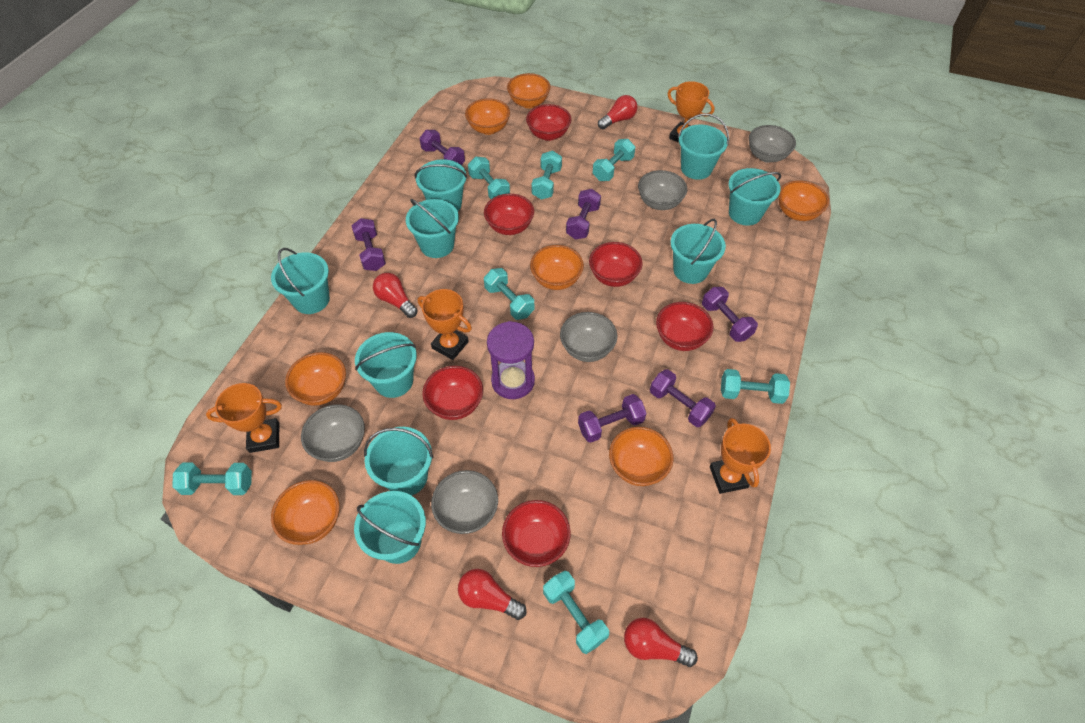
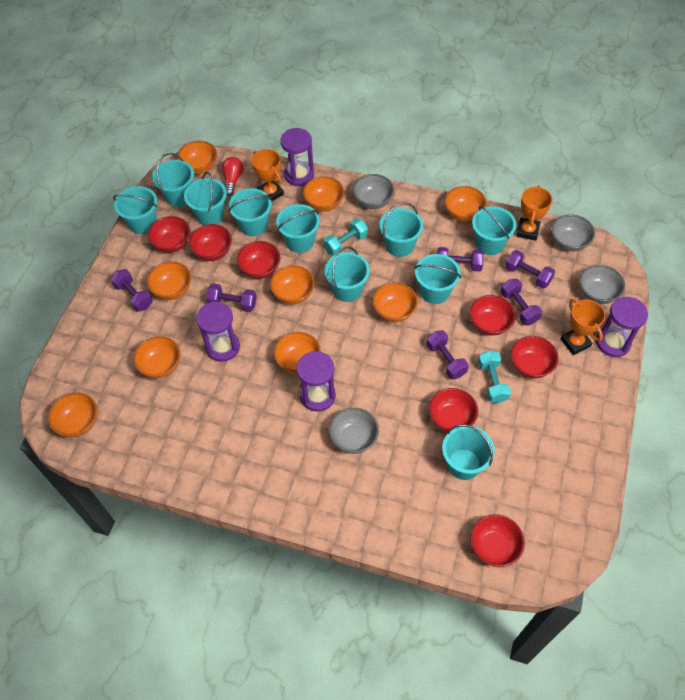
grey bowl: [301,404,365,462] [431,470,498,534] [560,312,618,362] [638,170,687,210] [749,125,796,163] = 5 -> [329,408,379,454] [353,174,394,209] [551,214,595,252] [579,265,625,304] = 4
orange bowl: [271,480,339,545] [285,352,346,405] [465,98,510,135] [507,73,550,108] [530,245,584,290] [609,427,674,486] [778,180,829,221] = 7 -> [48,392,98,437] [133,336,181,378] [147,261,191,300] [177,141,217,174] [270,265,315,304] [274,332,321,374] [303,176,344,211] [372,282,418,322] [445,186,487,222] = 9
orange trophy: [206,383,282,453] [418,289,472,360] [667,81,714,143] [710,418,771,494] = 4 -> [252,149,284,202] [516,186,552,241] [560,299,606,355] = 3
purple hourglass: [487,321,535,399] = 1 -> [196,301,240,362] [280,128,314,186] [296,351,336,412] [596,297,648,357] = 4
red bowl: [422,366,483,420] [484,194,534,235] [502,500,571,567] [526,104,571,141] [589,242,643,287] [656,302,713,351] = 6 -> [147,216,190,253] [189,224,232,261] [237,241,280,279] [429,388,478,432] [470,295,516,336] [470,514,525,567] [511,336,559,378] = 7
red light bulb: [373,273,418,318] [458,569,527,620] [598,95,637,129] [624,618,698,667] = 4 -> [222,157,243,196] = 1
turquoise bucket: [271,248,330,314] [354,491,426,564] [355,332,417,398] [364,427,433,496] [406,199,459,258] [415,159,468,211] [670,219,726,284] [678,113,729,180] [728,168,781,226] = 9 -> [113,186,157,234] [152,153,194,207] [184,172,227,225] [229,188,272,236] [276,204,320,253] [325,246,370,302] [379,202,423,257] [414,254,461,304] [442,424,495,480] [472,206,517,255] = 10
turquoise dumbbell: [172,463,252,495] [468,157,510,199] [484,268,534,320] [531,151,562,200] [543,571,609,654] [593,139,635,181] [721,369,790,404] = 7 -> [323,218,368,256] [478,350,511,403] = 2

